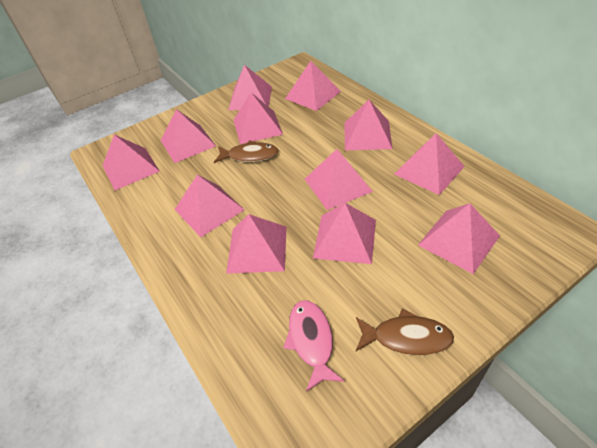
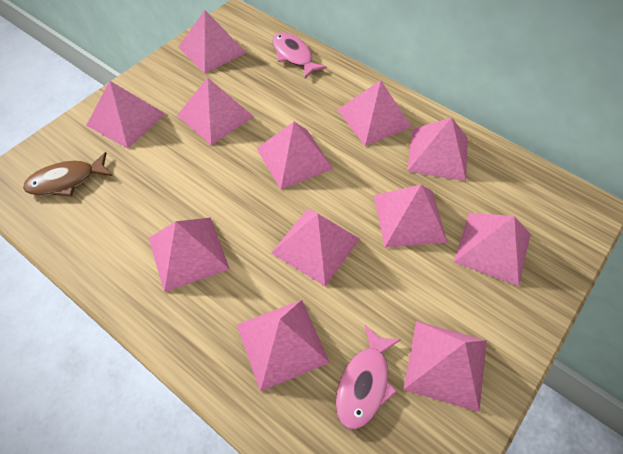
brown fish: [214,140,279,163] [356,309,454,355] = 2 -> [23,152,112,197] = 1
pink fish: [283,300,344,392] = 1 -> [272,32,327,78] [336,325,401,430] = 2

